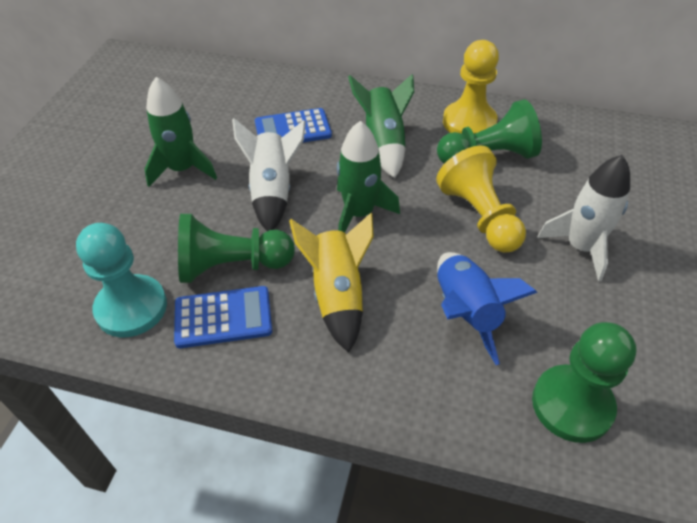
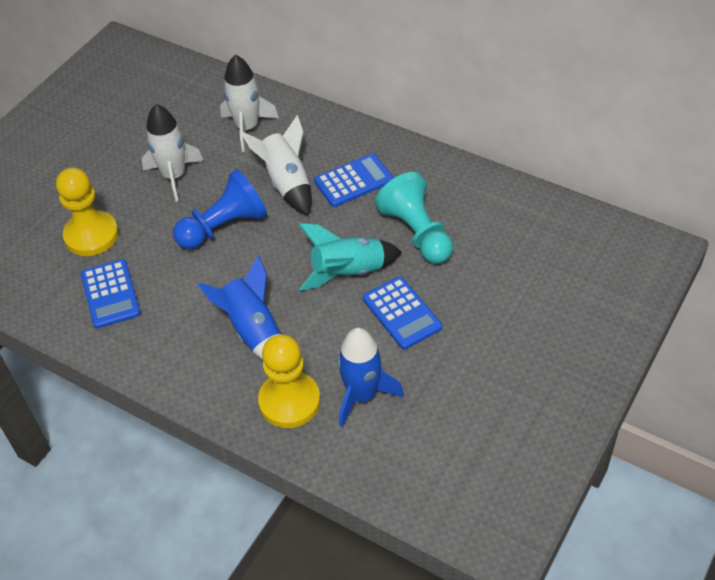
blue calculator: [174,286,272,348] [255,108,332,143] = 2 -> [81,259,141,329] [314,154,393,207] [363,276,442,349] = 3
blue pawn: none = 0 -> [173,169,267,249] = 1
blue rocket: [437,252,538,365] = 1 -> [198,256,281,360] [338,327,404,427] = 2
green pawn: [178,214,295,283] [437,99,542,164] [532,322,636,443] = 3 -> none = 0
green rocket: [144,77,217,187] [337,121,400,232] [348,74,414,178] = 3 -> none = 0
turquoise rocket: none = 0 -> [299,223,402,291] = 1
white rocket: [232,118,306,231] [537,155,630,281] = 2 -> [142,104,203,201] [220,55,279,152] [241,115,312,216] = 3
yellow rocket: [289,213,374,353] = 1 -> none = 0

